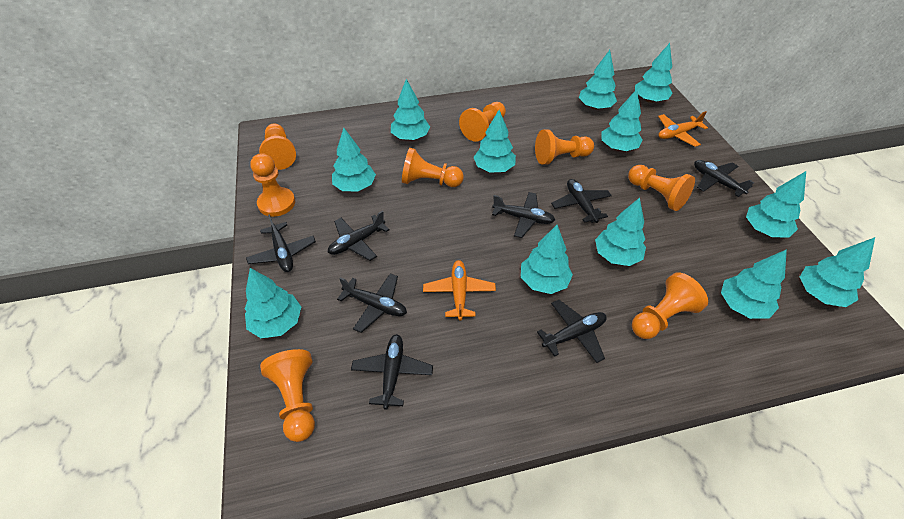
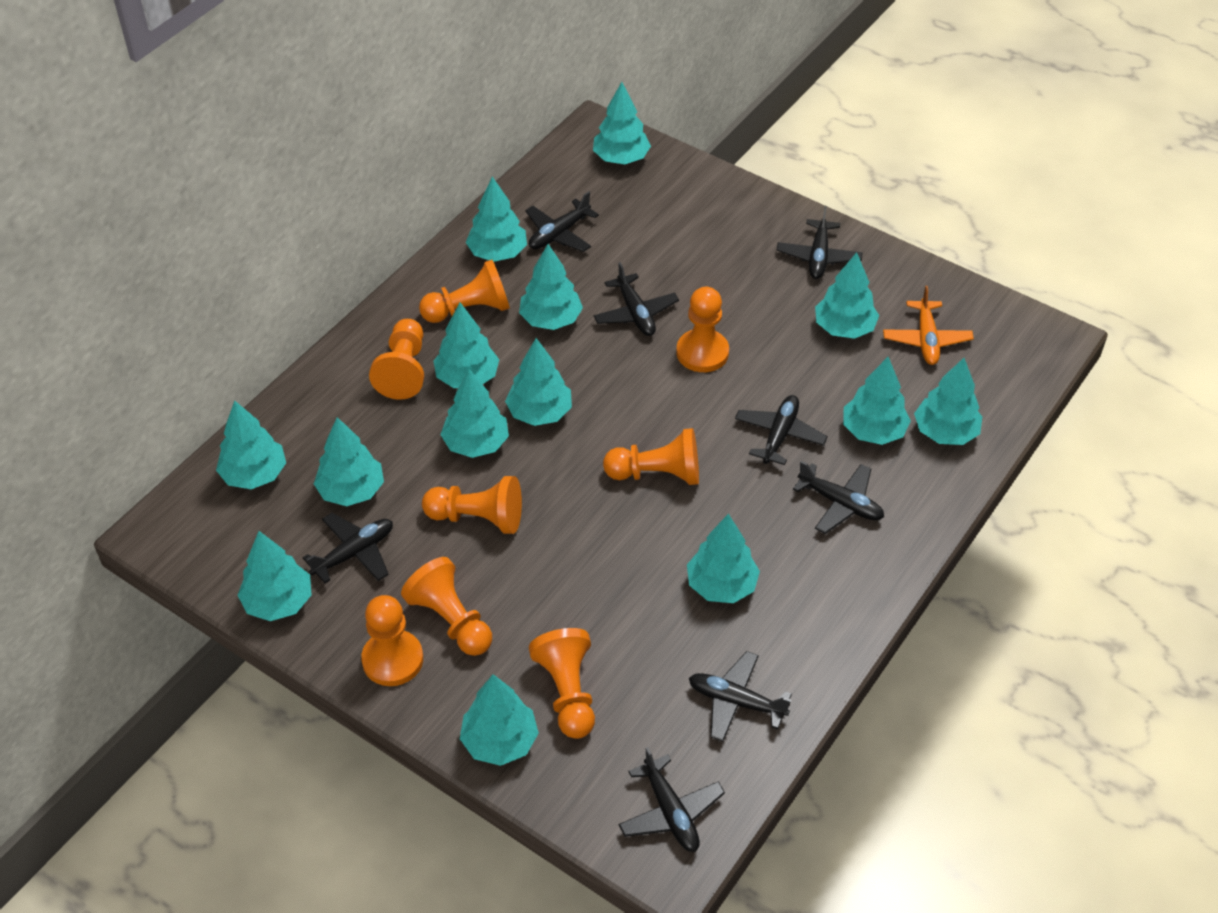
orange plane: [423,260,496,320] [658,111,708,147] = 2 -> [883,286,974,365] = 1
turquoise tree: [245,268,301,338] [332,127,376,191] [391,79,430,140] [473,110,516,173] [521,225,573,294] [579,50,617,110] [595,198,646,266] [601,89,643,151] [635,43,673,103] [721,249,787,319] [746,171,806,237] [800,237,875,307] = 12 -> [216,400,286,489] [237,531,312,621] [314,417,384,506] [434,302,499,388] [440,370,509,458] [460,674,539,766] [466,177,527,262] [505,338,572,426] [519,244,583,330] [593,82,651,164] [687,514,760,603] [815,252,879,339] [843,357,911,445] [914,358,982,445] = 14

